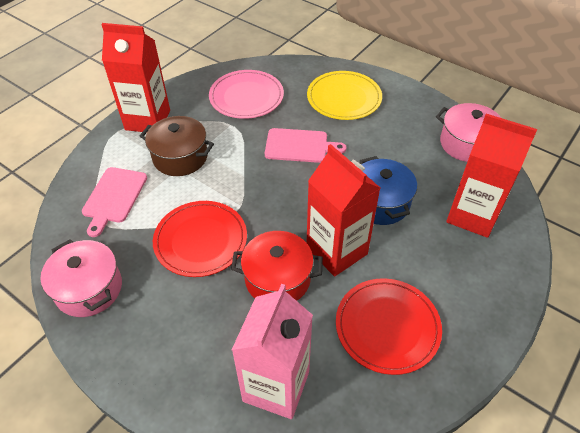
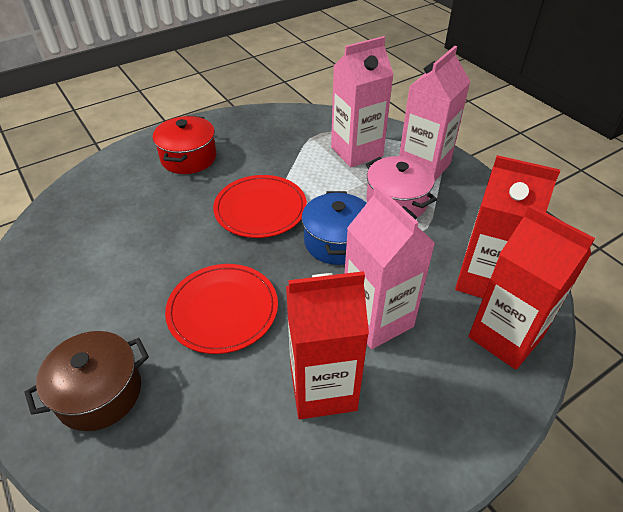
pink carton: [232,284,313,419] = 1 -> [331,36,394,167] [344,185,435,349] [399,46,471,181] = 3
pink cutting board: [82,167,147,237] [265,128,347,163] = 2 -> none = 0
pink plate: [209,70,284,119] = 1 -> none = 0
pink pot: [40,239,122,317] [436,103,501,162] = 2 -> [366,156,437,217] = 1
yellow plate: [307,71,382,120] = 1 -> none = 0

